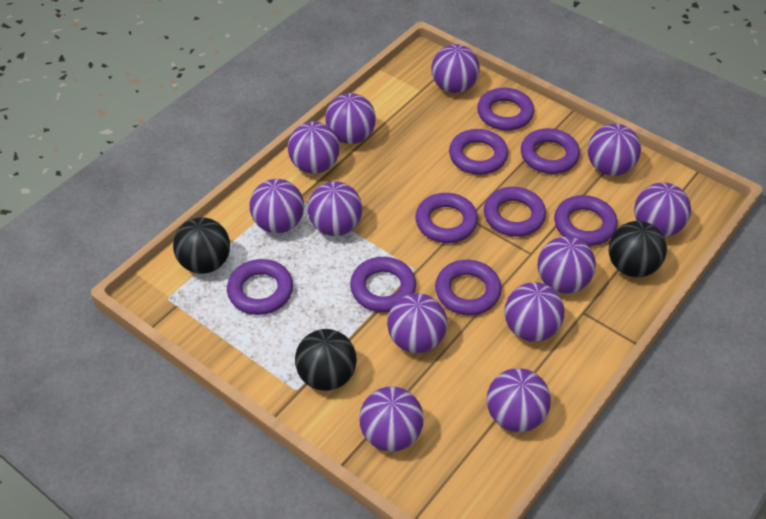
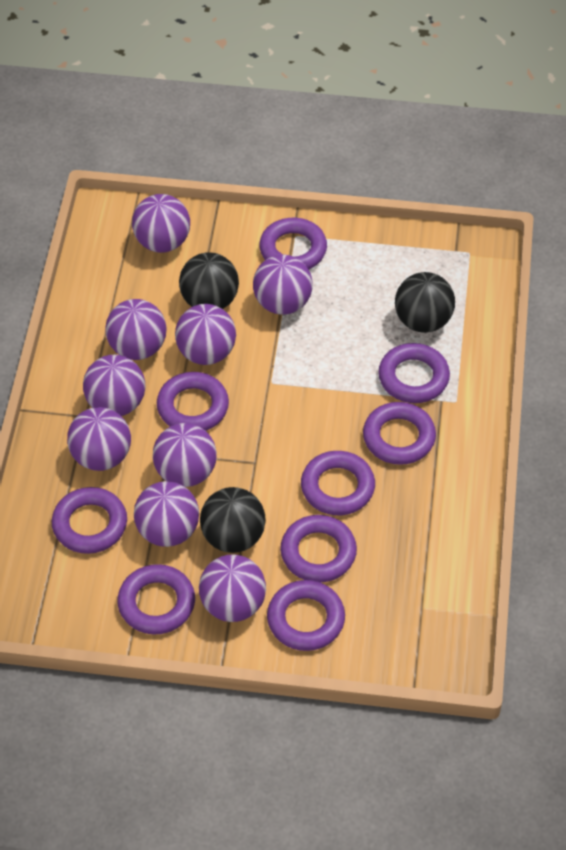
purple ball: [250,179,304,233] [288,122,340,174] [308,181,362,236] [325,93,376,144] [359,386,424,452] [387,293,447,353] [431,44,480,93] [487,368,551,432] [505,282,564,342] [538,236,596,294] [588,124,641,176] [634,183,691,237] = 12 -> [67,407,131,471] [83,355,146,416] [105,299,167,360] [132,194,190,253] [134,481,199,547] [153,423,217,487] [175,304,236,365] [199,554,266,622] [253,255,313,315] = 9

